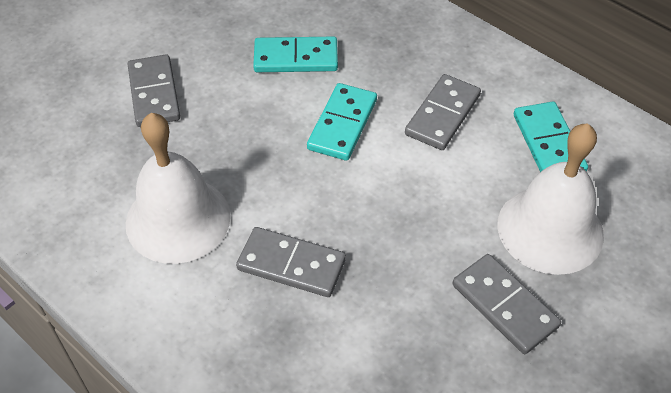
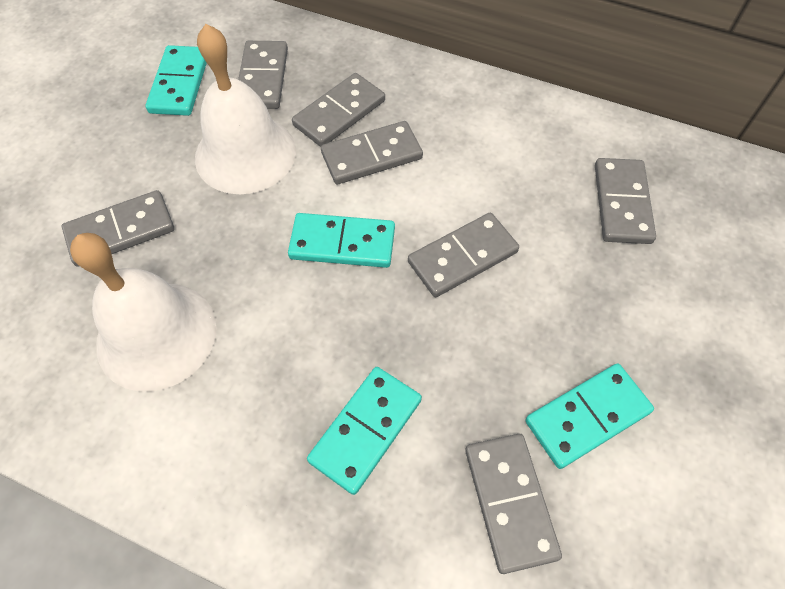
grey domino: [128,55,180,127] [236,227,346,297] [405,74,481,150] [452,254,561,354] = 4 -> [62,190,174,267] [238,41,288,109] [292,73,385,147] [321,121,423,184] [408,213,519,297] [465,434,562,574] [595,158,656,244] = 7
turquoise domino: [253,37,338,72] [307,83,377,161] [514,101,588,172] = 3 -> [146,45,207,116] [288,213,395,268] [307,367,422,495] [525,363,654,469] = 4

